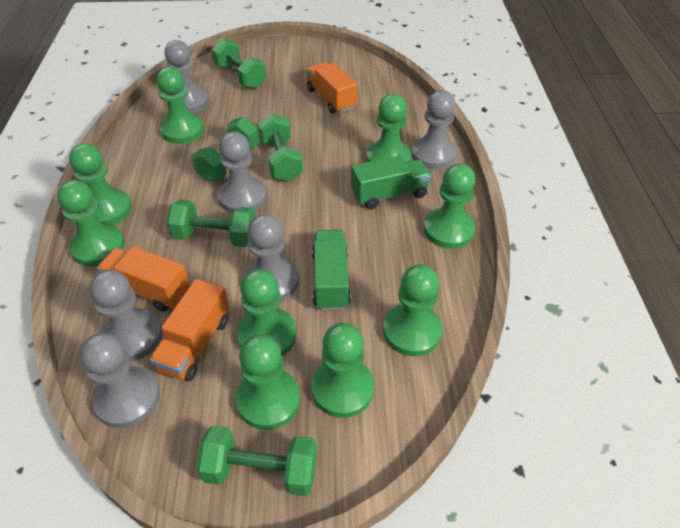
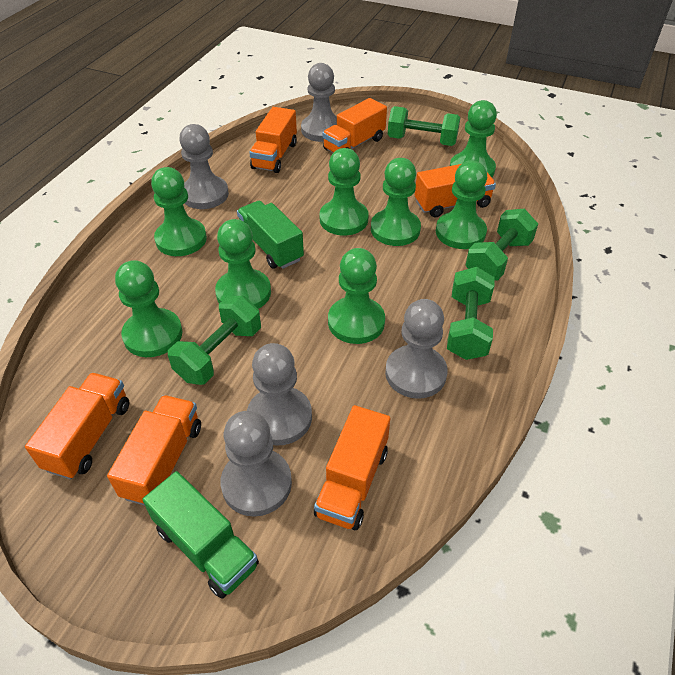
green dumbbell: [166,200,256,247] [192,117,259,182] [196,425,317,496] [211,38,266,89] [258,113,303,182] = 5 -> [168,296,261,385] [388,106,460,146] [447,267,495,360] [466,209,538,281] = 4
green pawn: [57,180,125,266] [69,143,132,225] [157,67,204,144] [236,334,300,430] [237,269,296,356] [311,323,374,418] [367,94,412,162] [383,264,442,356] [424,163,475,249] = 9 -> [115,260,183,357] [151,167,207,256] [215,219,271,309] [320,148,368,235] [328,248,385,344] [371,158,421,246] [436,161,487,249] [450,100,497,177] = 8
grey pawn: [80,333,160,428] [89,270,162,361] [165,40,209,113] [218,132,267,213] [244,214,299,301] [412,90,457,169] = 6 -> [179,124,229,209] [221,411,292,517] [247,343,312,446] [301,63,337,142] [385,299,448,399] = 5
orange truck: [97,247,190,312] [149,279,229,381] [306,62,357,113] = 3 -> [25,373,129,479] [107,395,201,506] [249,107,297,173] [314,405,390,530] [322,98,387,153] [415,164,496,217] = 6

